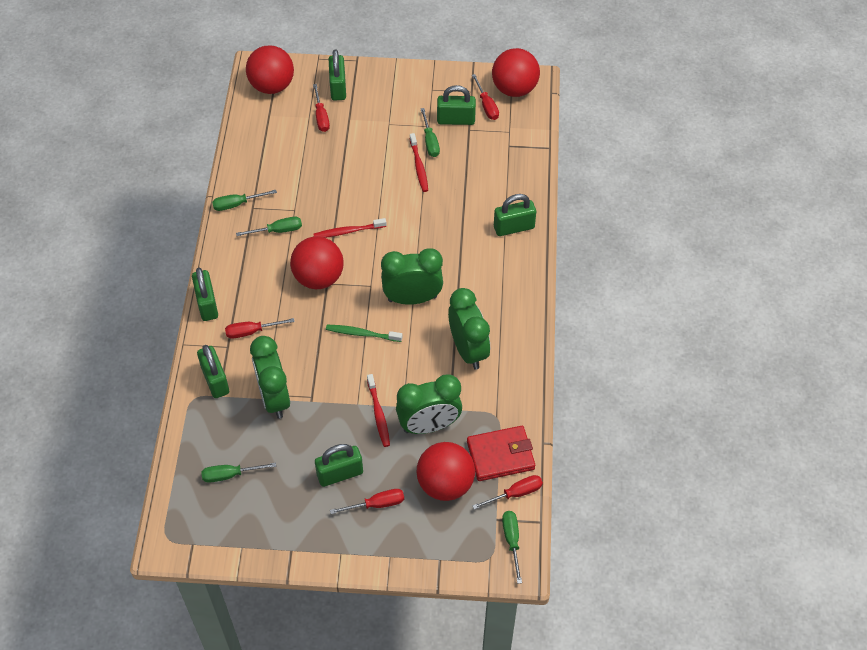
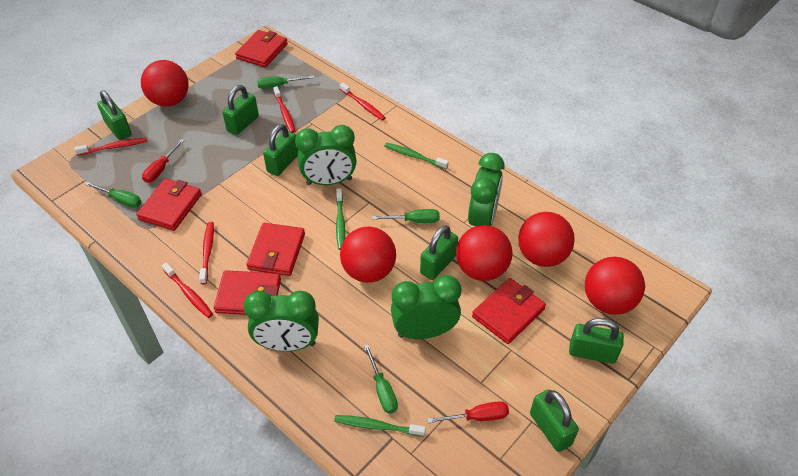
green screwdriver: [201,463,276,483] [212,190,277,211] [236,217,302,236] [421,108,440,157] [502,511,522,584] = 5 -> [85,182,141,208] [257,75,314,89] [364,344,398,414] [372,209,440,223] = 4
green toothbrush: [326,325,402,342] = 1 -> [334,415,426,437] [336,188,346,250] [384,143,449,169] = 3
red ball: [246,45,294,94] [290,236,344,289] [416,442,475,501] [492,48,540,97] = 4 -> [141,60,189,107] [340,227,396,283] [456,225,513,281] [518,212,575,267] [585,257,645,315] = 5
red screwdriver: [225,318,295,339] [313,84,330,132] [330,489,404,514] [472,74,499,120] [472,475,543,510] = 5 -> [142,139,184,183] [427,401,509,423] = 2
red toothbrush: [313,218,387,238] [367,374,390,447] [410,133,428,192] = 3 -> [75,137,147,155] [162,263,213,318] [199,222,214,284] [273,86,296,133] [340,83,386,121] = 5
red wallet: [467,426,535,481] = 1 -> [136,179,202,231] [214,270,281,315] [235,30,288,68] [246,223,305,276] [472,278,546,344] = 5

